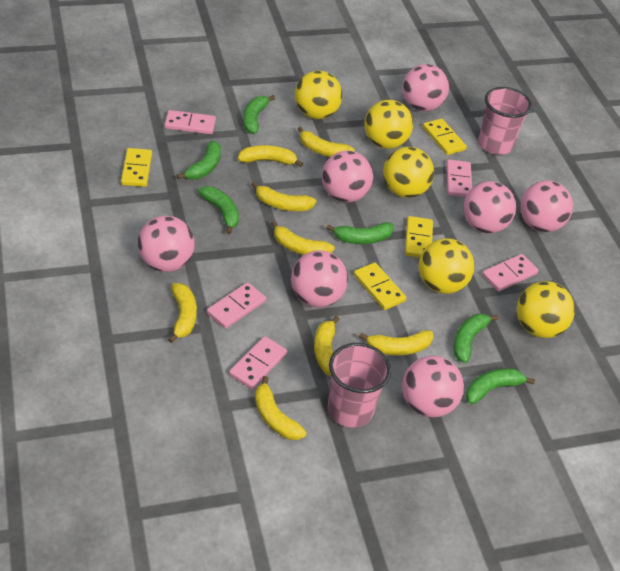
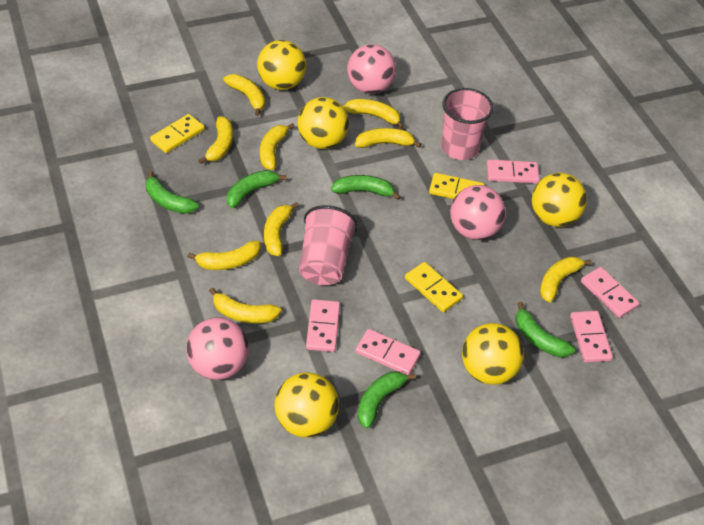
green banana: [177,141,221,180] [198,186,239,234] [243,95,275,134] [326,222,394,244] [453,314,498,363] [466,368,535,404] = 6 -> [146,171,199,214] [227,170,287,208] [331,175,401,200] [358,371,416,429] [516,302,575,357] = 5
pink ball: [138,216,195,272] [291,250,348,308] [322,151,373,202] [402,64,449,111] [402,356,464,418] [463,181,516,233] [520,180,573,232] = 7 -> [186,317,249,380] [347,44,396,94] [450,185,506,240] = 3
yellow banana: [168,283,197,343] [238,145,303,167] [252,181,316,211] [255,376,306,440] [271,221,335,255] [298,126,355,157] [314,316,339,376] [359,330,433,356] = 8 -> [187,241,260,270] [198,116,233,164] [209,287,282,324] [223,74,265,116] [260,123,295,170] [264,202,299,256] [343,99,404,129] [355,128,421,148] [540,256,592,302] = 9
yellow domino: [121,148,152,187] [354,262,406,310] [405,216,433,258] [423,119,467,155] = 4 -> [150,114,205,153] [405,262,463,312] [429,173,484,199] = 3

